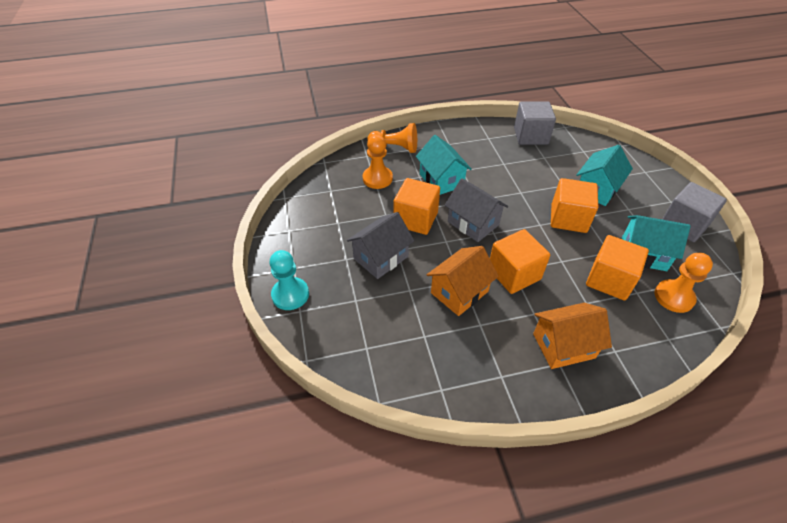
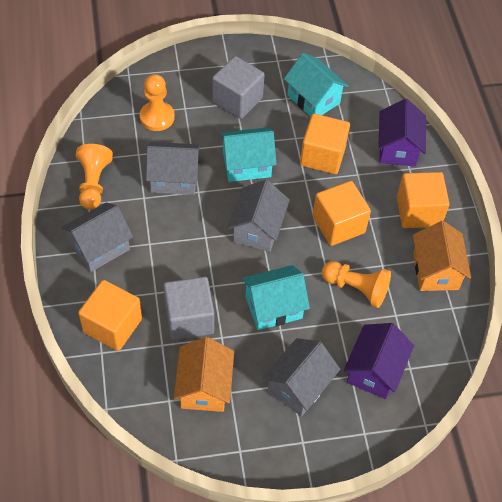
grey house: [347,212,414,279] [445,178,508,242] = 2 -> [62,203,133,272] [146,142,200,195] [228,180,290,252] [263,338,340,416] = 4
purple house: none = 0 -> [344,323,414,399] [378,99,426,167] = 2
turquoise pawn: [270,250,309,310] = 1 -> none = 0

